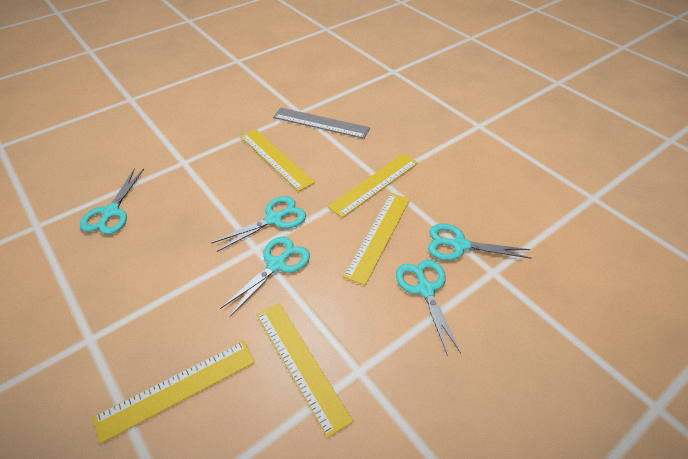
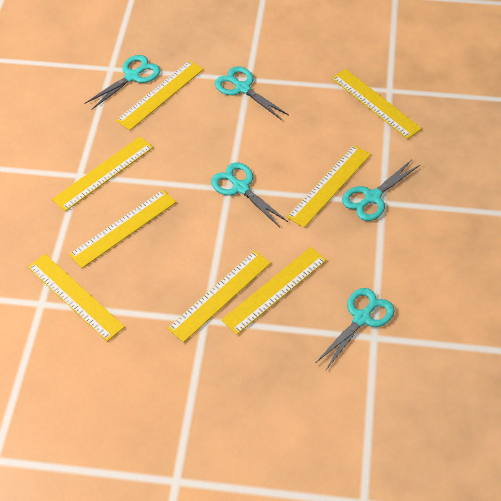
grey ruler: [273,108,370,139] = 1 -> none = 0
yellow ruler: [93,341,255,444] [241,130,315,192] [257,303,353,438] [328,154,418,218] [343,193,410,285] = 5 -> [28,254,125,342] [52,137,153,212] [69,190,176,268] [116,60,204,130] [167,250,271,343] [221,247,327,335] [287,145,371,228] [332,69,422,139] = 8

